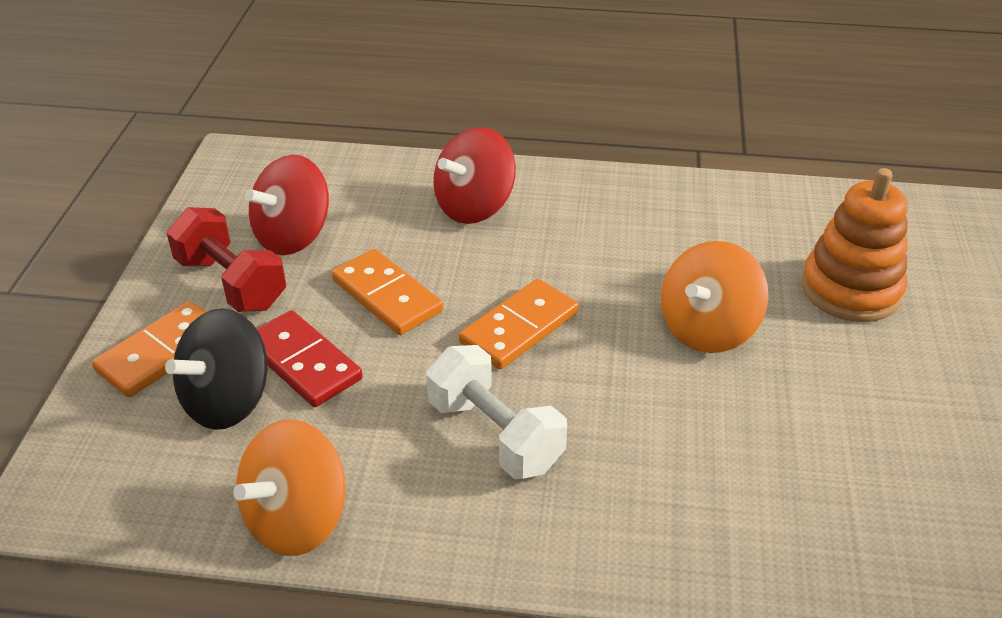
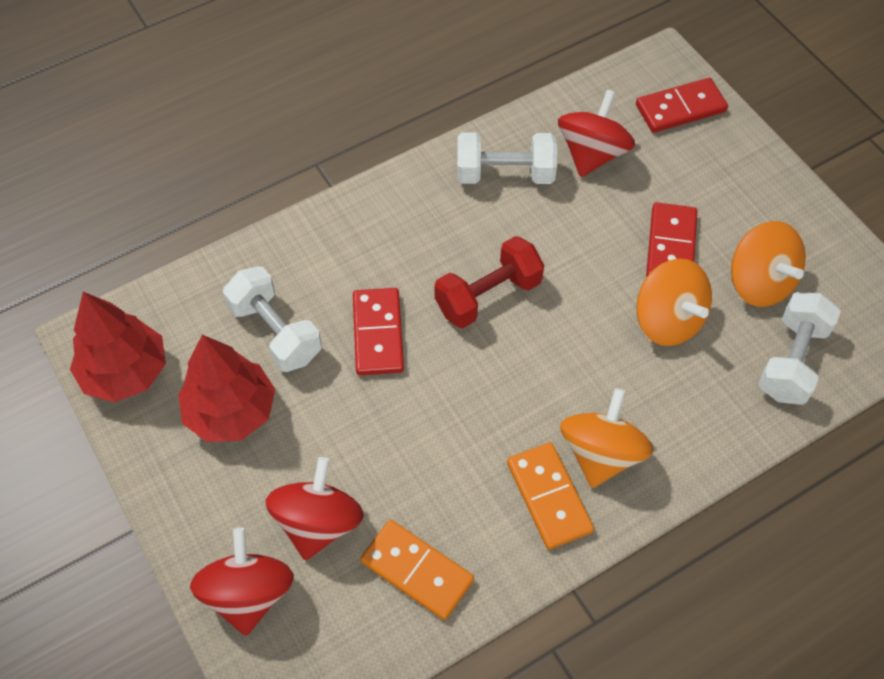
black spinning top: [165,308,267,430] = 1 -> none = 0
orange domino: [92,301,206,397] [332,249,443,335] [459,279,579,369] = 3 -> [360,520,474,620] [507,442,594,549] = 2
orange spinning top: [233,419,346,556] [661,241,769,353] = 2 -> [560,388,653,488] [636,259,712,346] [731,221,806,307] = 3
orange stacking toy: [801,168,908,322] = 1 -> none = 0
red domino: [257,310,363,407] = 1 -> [353,288,404,375] [636,78,728,133] [646,202,697,277] = 3
red spinning top: [245,155,329,255] [433,127,516,224] = 2 -> [190,527,294,636] [266,457,364,560] [558,90,635,177] = 3
red tree: none = 0 -> [70,292,166,402] [178,335,275,442] = 2
white dumbbell: [426,345,567,479] = 1 -> [223,266,322,372] [457,133,557,184] [758,292,841,405] = 3

